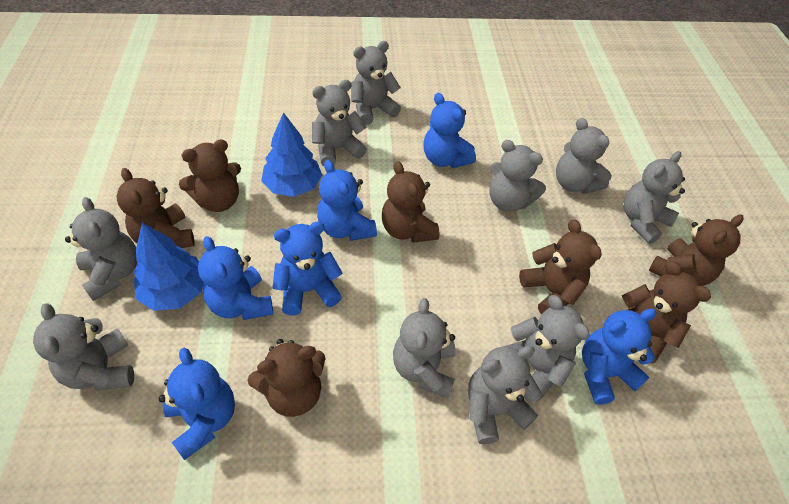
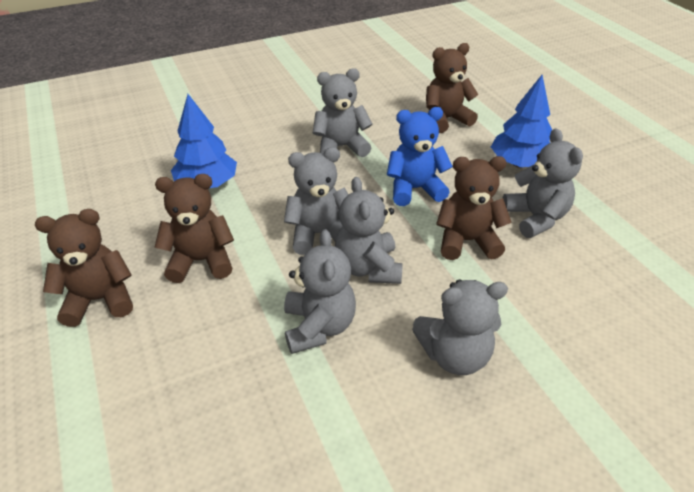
blue teddy bear: [159,347,235,460] [198,236,273,320] [273,222,342,315] [317,160,377,241] [423,93,476,168] [582,308,657,405] = 6 -> [387,107,453,206] = 1
brown teddy bear: [117,168,195,248] [179,139,241,212] [248,339,326,417] [382,161,440,243] [519,219,602,314] [608,261,711,364] [649,214,744,286] = 7 -> [35,209,133,327] [154,174,234,283] [426,43,478,133] [436,156,512,260] = 4
grey teddy bear: [33,303,134,391] [65,197,137,301] [312,80,367,166] [351,41,401,125] [393,298,456,398] [468,346,542,444] [489,140,546,212] [503,295,590,401] [556,118,612,194] [624,151,685,244] = 10 -> [284,147,348,255] [284,229,356,354] [313,68,372,157] [335,177,403,284] [412,279,508,375] [503,129,583,238] = 6

